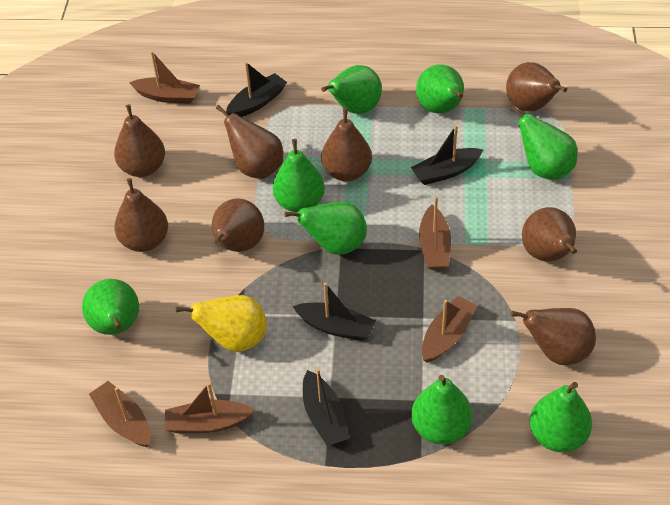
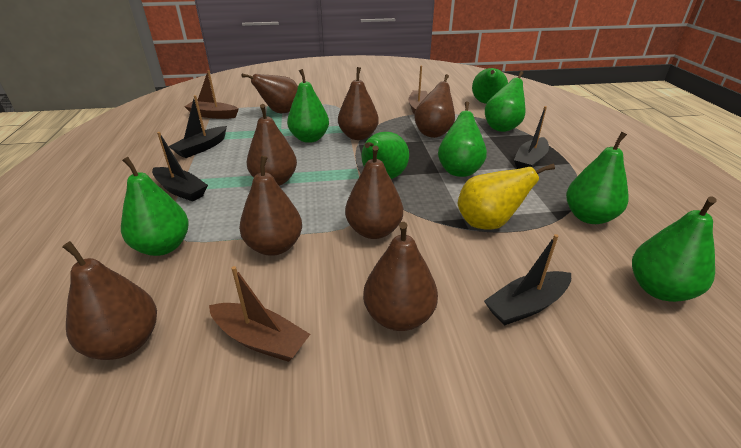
brown boat: [89,381,151,447] [129,51,200,104] [165,382,255,433] [419,196,451,270] [422,296,477,363] = 5 -> [184,70,239,119] [209,266,310,362] [408,66,428,114] = 3

